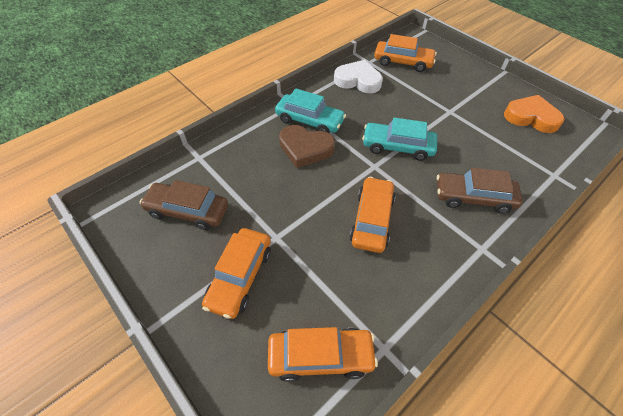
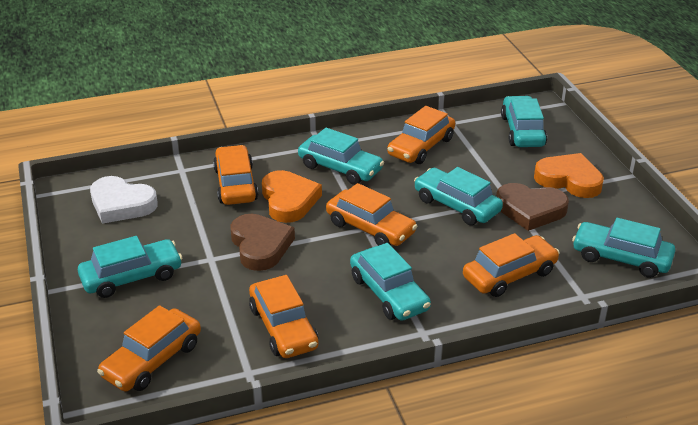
brown car: [140,180,228,230] [437,168,523,214] = 2 -> none = 0
brown heart: [279,125,335,168] = 1 -> [230,214,295,271] [496,183,569,231] = 2
orange car: [202,228,271,319] [268,327,378,382] [350,177,396,253] [374,34,437,72] = 4 -> [97,305,201,392] [213,145,258,205] [249,275,318,358] [326,183,417,246] [387,106,455,164] [463,233,560,297] = 6
orange heart: [504,95,564,133] = 1 -> [262,170,322,223] [534,153,604,198] = 2
turquoise car: [275,88,346,133] [362,117,437,161] = 2 -> [78,236,182,298] [298,128,384,185] [350,243,431,321] [414,167,503,225] [501,96,547,147] [572,218,675,278] = 6

